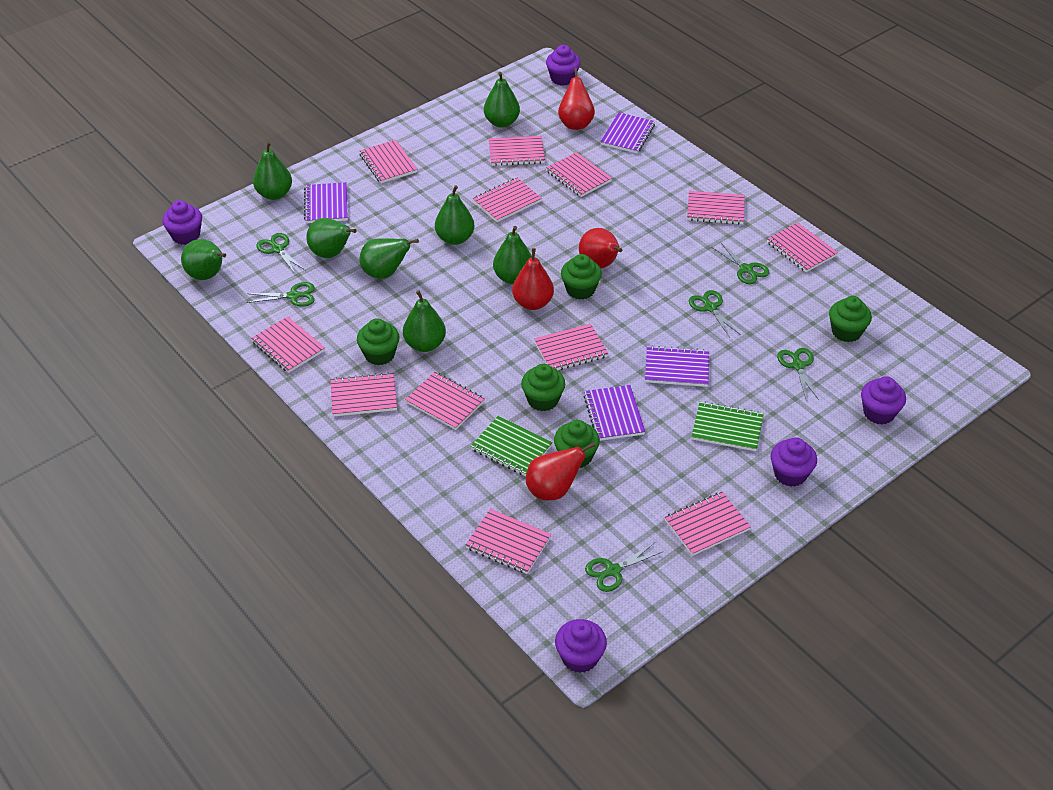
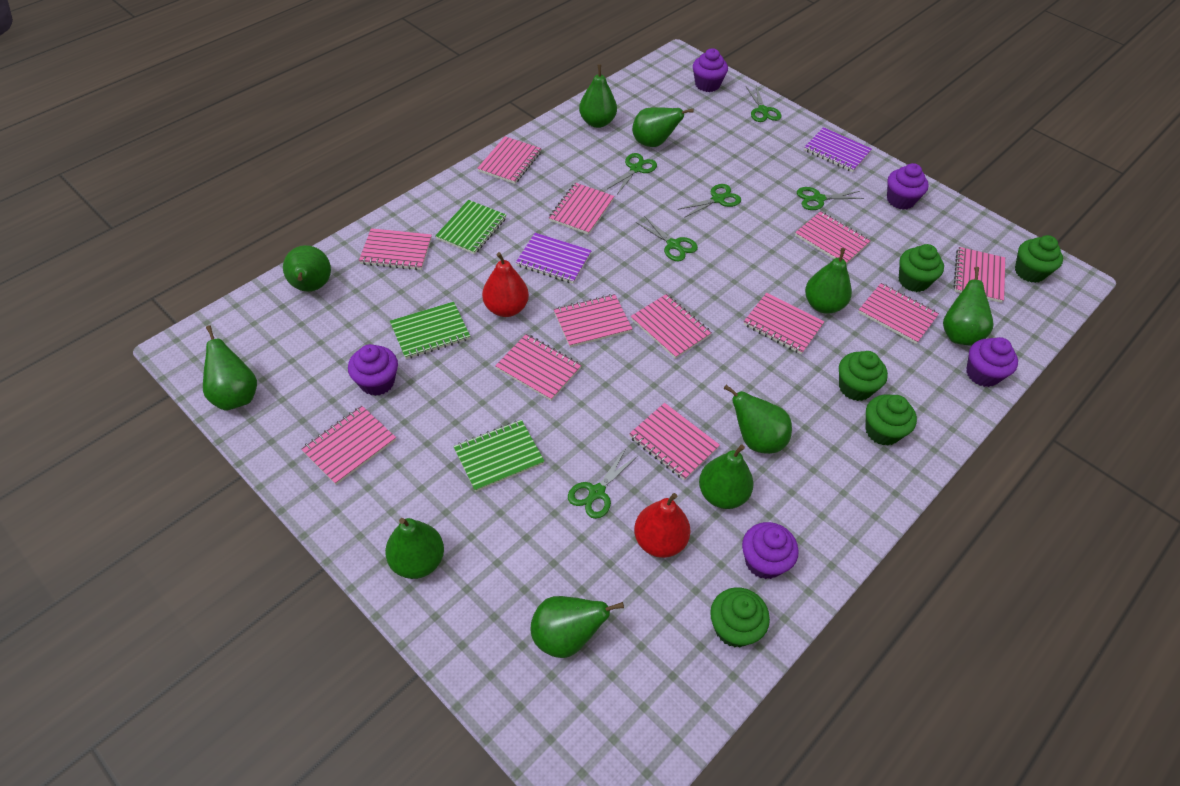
green notebook: [471,416,553,476] [691,401,764,451] = 2 -> [390,302,470,359] [435,200,506,254] [453,420,545,492] = 3
green pear: [181,239,226,280] [253,141,292,200] [307,218,357,258] [359,238,419,279] [403,290,446,352] [435,185,475,245] [484,72,520,128] [493,226,532,284] = 8 -> [203,325,257,411] [283,245,331,292] [385,518,444,579] [531,596,624,658] [579,64,617,128] [632,108,694,147] [699,444,753,509] [724,385,792,454] [805,248,852,314] [943,267,994,346] = 10
purple notebook: [304,182,348,223] [583,385,646,441] [600,112,655,153] [645,345,709,387] = 4 -> [516,233,592,284] [804,127,872,172] = 2
red pear: [512,248,554,310] [526,442,595,500] [558,68,595,130] [579,228,622,268] = 4 -> [482,252,529,317] [634,493,691,558] = 2

